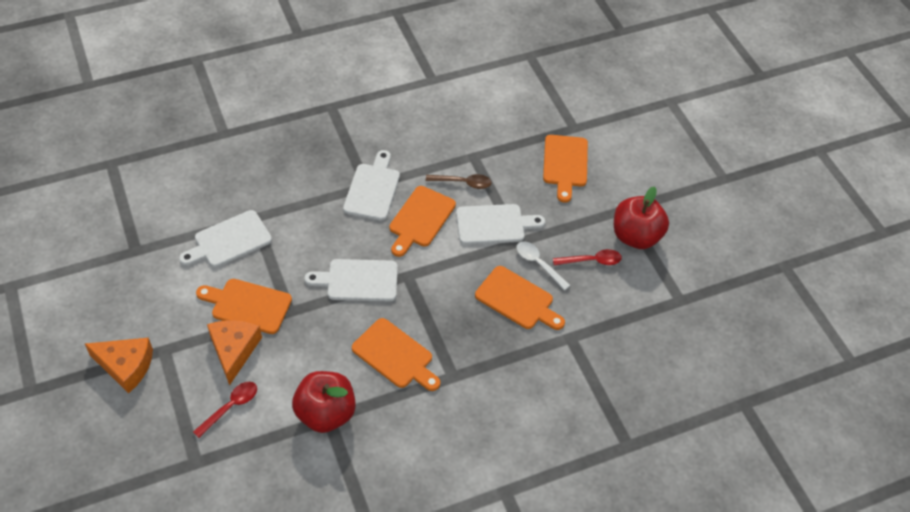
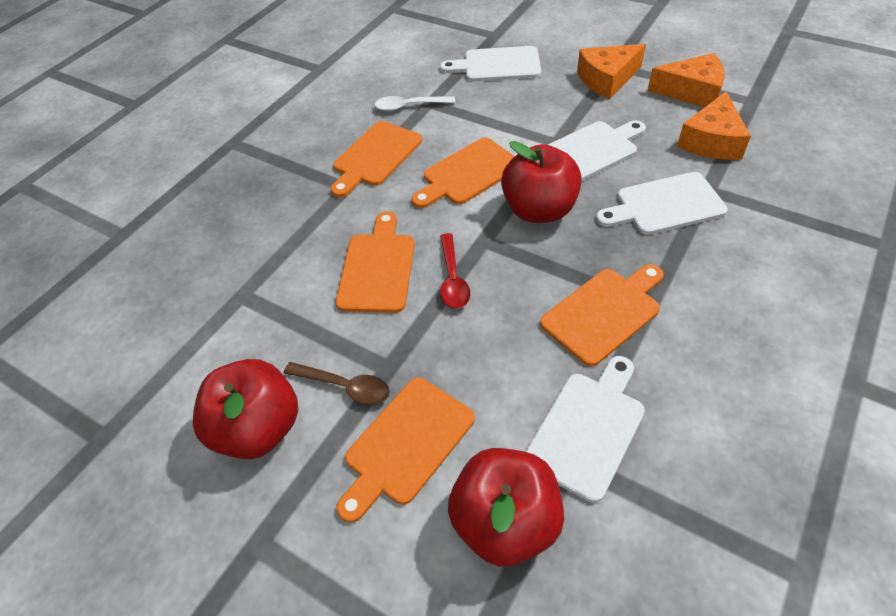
orange cheese: [85,338,153,394] [207,320,262,386] = 2 -> [577,44,646,99] [648,53,725,107] [677,91,751,160] = 3
red apple: [292,371,356,433] [614,186,669,249] = 2 -> [193,359,298,459] [448,448,564,566] [501,141,582,223] = 3
red spoon: [193,382,257,438] [553,249,622,265] = 2 -> [440,233,470,309] = 1

